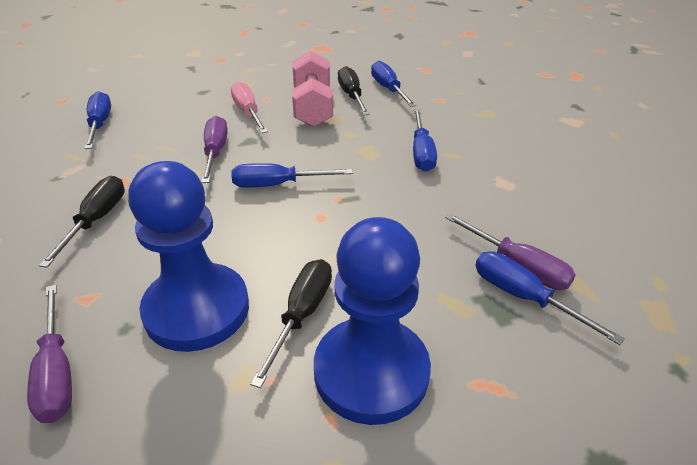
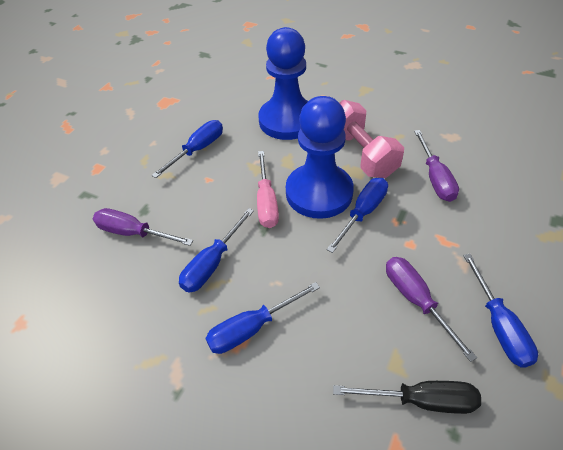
black screwdriver: [39,176,125,268] [250,259,332,388] [338,66,370,115] = 3 -> [333,381,481,414] = 1

